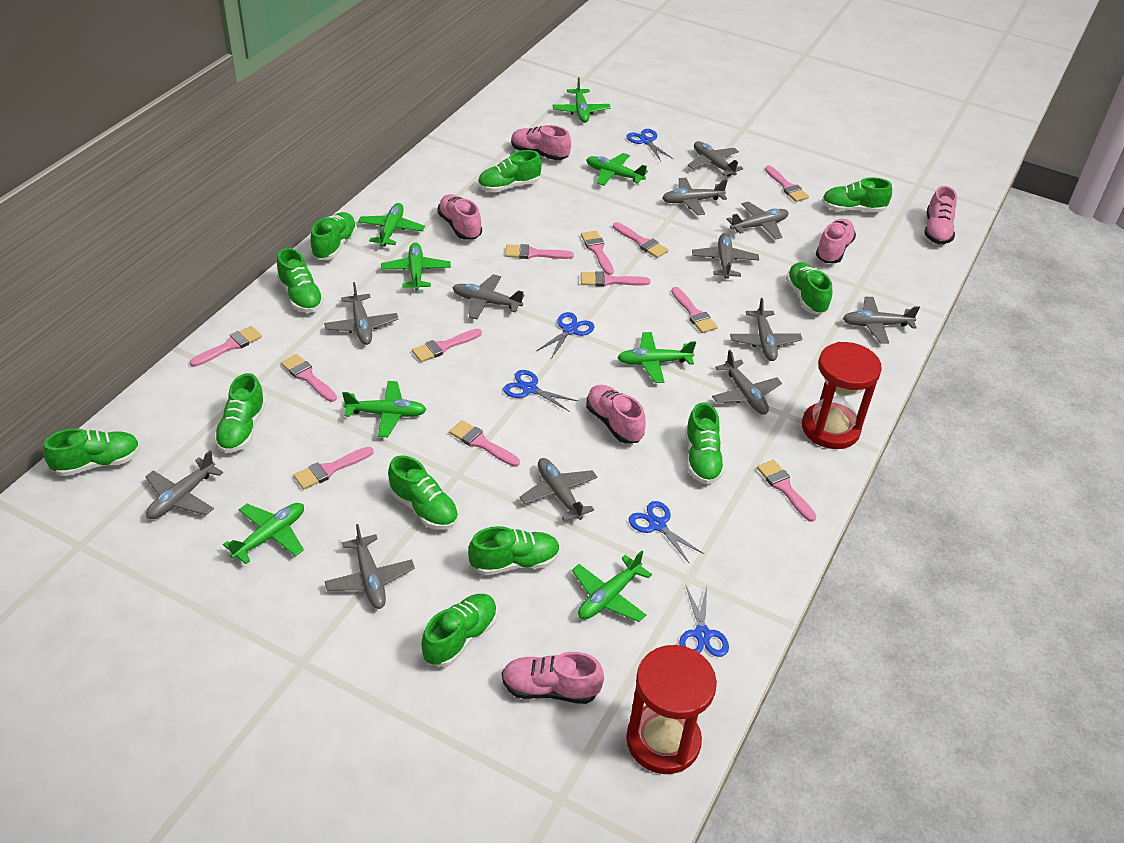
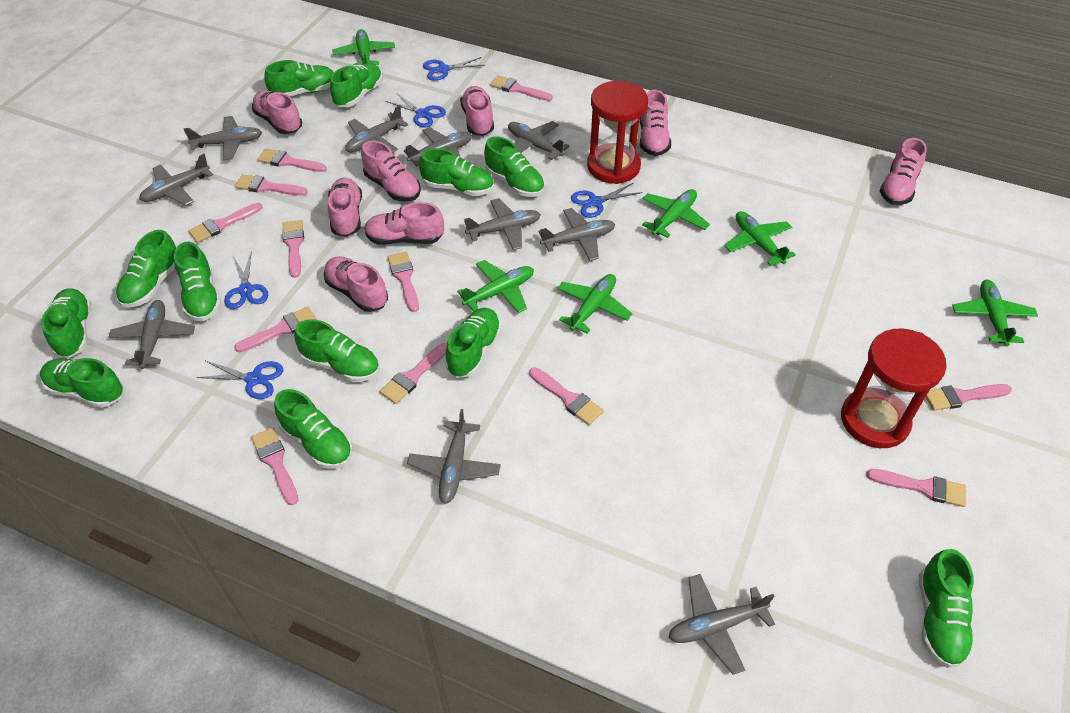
green plane: [223,503,304,564] [342,381,427,437] [358,203,425,246] [381,243,451,290] [553,77,611,123] [572,551,652,622] [586,153,648,186] [617,332,696,383] = 8 -> [332,29,395,65] [457,260,534,313] [557,274,632,334] [642,189,710,238] [725,211,796,266] [952,280,1038,346] = 6
green shoe: [43,428,140,476] [214,373,266,453] [277,248,324,313] [310,212,357,260] [388,455,459,529] [421,594,497,667] [468,526,560,575] [478,150,542,192] [685,402,725,484] [786,262,832,314] [822,178,892,212] = 11 -> [40,358,123,408] [41,288,91,358] [116,230,176,308] [174,242,221,321] [264,60,334,96] [274,389,353,469] [294,319,380,382] [330,63,383,107] [419,148,494,196] [445,308,501,378] [484,136,545,197] [919,549,974,668] = 12
grey plane: [145,450,223,519] [324,282,398,345] [324,524,415,609] [453,274,525,319] [520,458,598,522] [662,178,728,215] [687,141,743,177] [692,233,759,279] [712,350,782,415] [727,201,789,240] [730,298,803,361] [843,297,920,344] = 12 -> [108,300,195,369] [139,154,213,206] [183,116,262,160] [345,105,408,153] [404,127,472,167] [407,409,501,504] [464,198,541,250] [508,121,570,160] [538,208,615,261] [668,574,775,675] = 10
pink shoe: [437,194,482,240] [502,652,604,704] [511,125,571,160] [586,385,646,443] [816,219,856,263] [924,186,957,244] = 6 -> [252,90,302,134] [324,256,388,312] [328,178,362,237] [361,141,421,201] [364,202,444,245] [460,86,494,136] [639,90,671,156] [880,138,927,205] = 8

